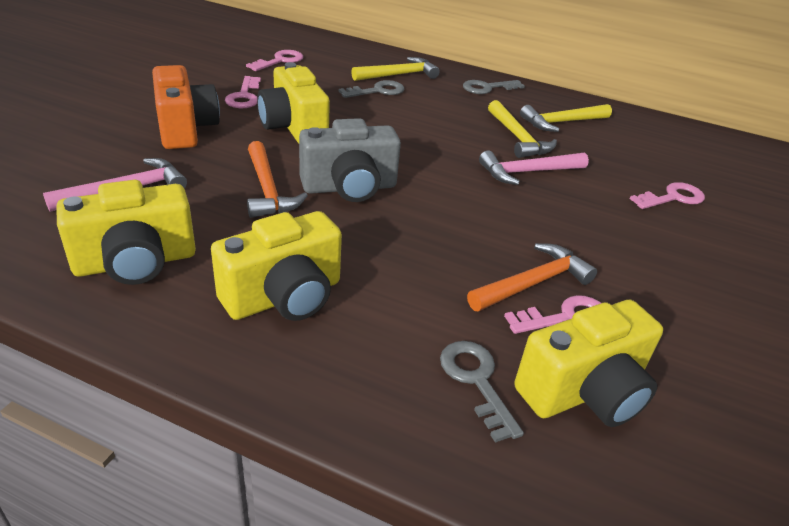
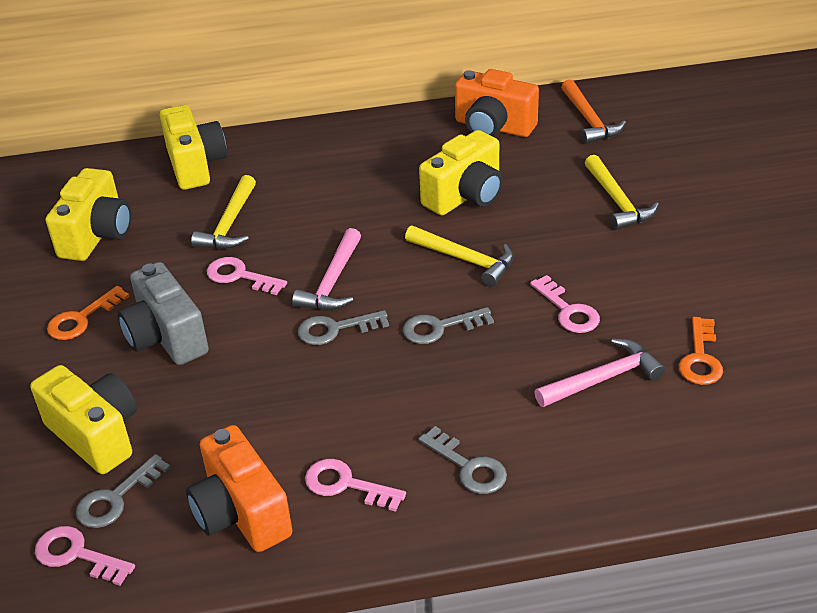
grey key: [339,80,404,98] [440,341,524,443] [463,80,525,94] = 3 -> [76,454,171,528] [298,310,389,345] [403,307,494,344] [419,426,507,494] = 4
orange camera: [152,65,220,149] = 1 -> [186,425,293,552] [455,69,539,137] = 2
orange hammer: [247,141,308,218] [467,243,597,312] = 2 -> [561,79,626,144] = 1
orange key: none = 0 -> [47,286,130,340] [679,317,723,385] = 2

